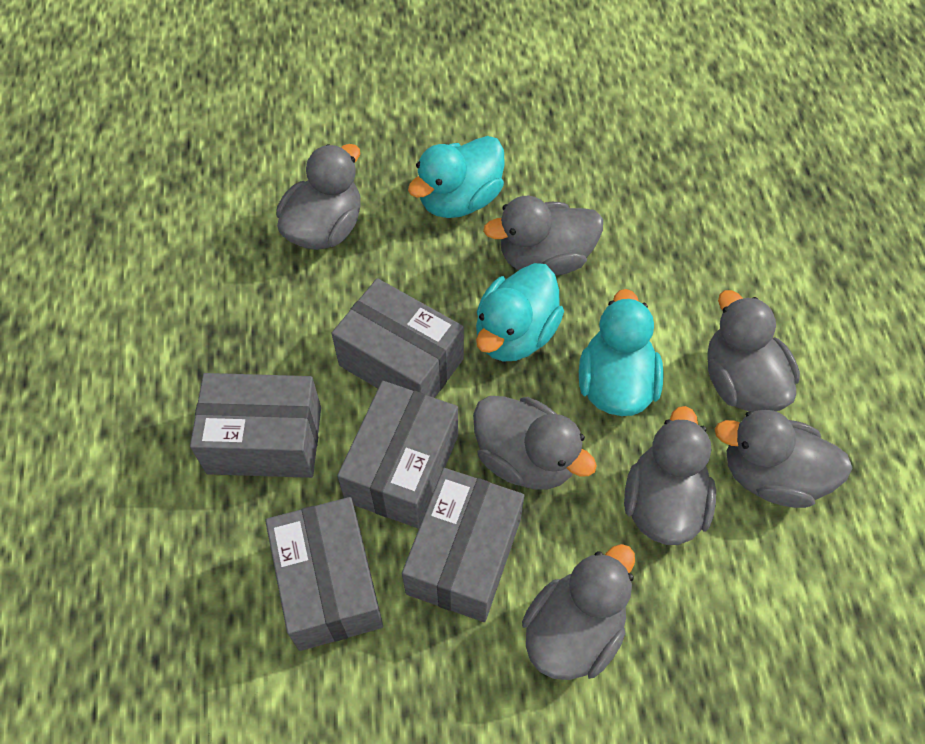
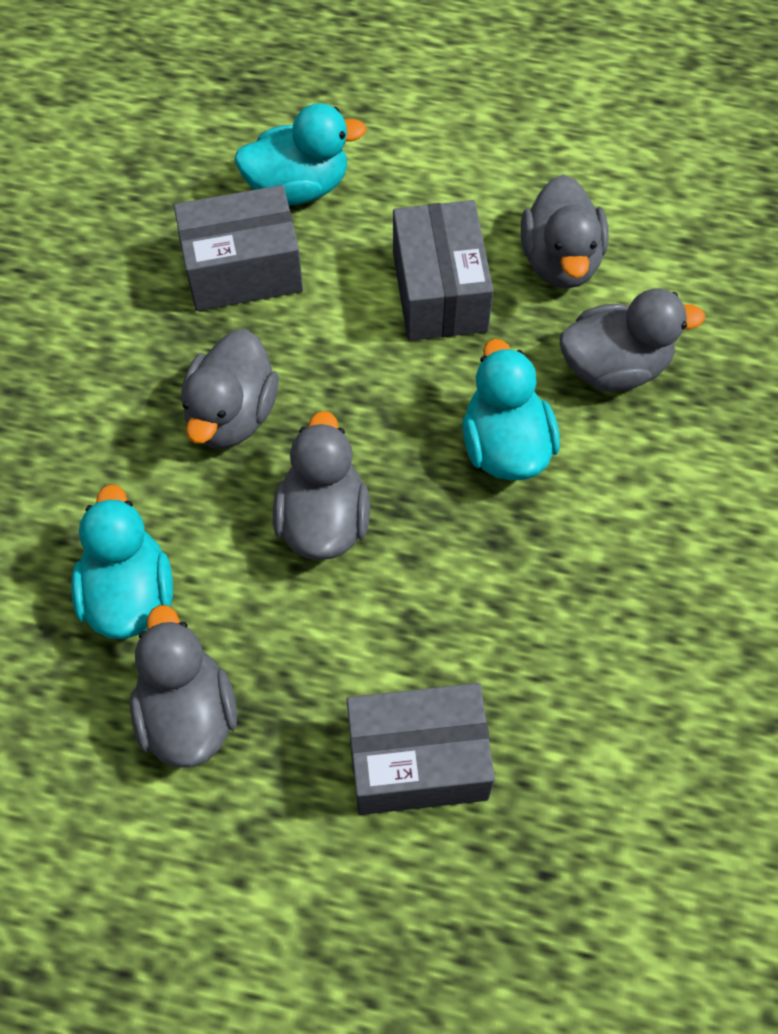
grey box: [190,373,321,478] [265,497,383,651] [331,278,464,398] [337,381,458,529] [402,468,524,622] = 5 -> [174,185,303,311] [347,683,495,815] [393,200,494,341] = 3
grey duck: [276,144,361,250] [473,396,597,490] [483,196,603,275] [522,544,635,680] [624,406,716,545] [707,290,800,412] [715,410,852,508] = 7 -> [130,605,237,768] [181,329,279,449] [273,411,370,560] [521,175,609,289] [560,289,705,392] = 5

